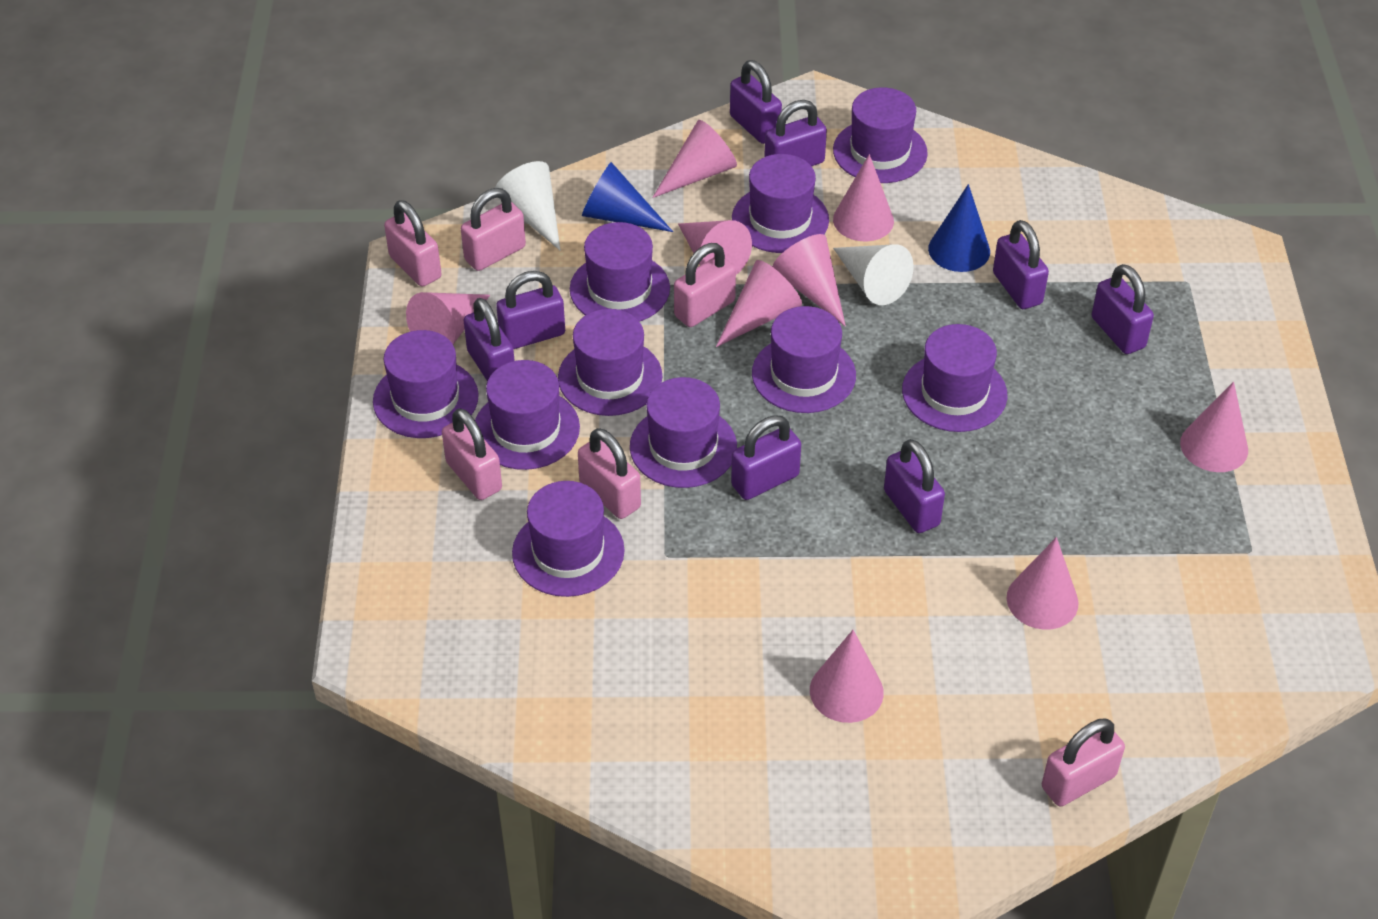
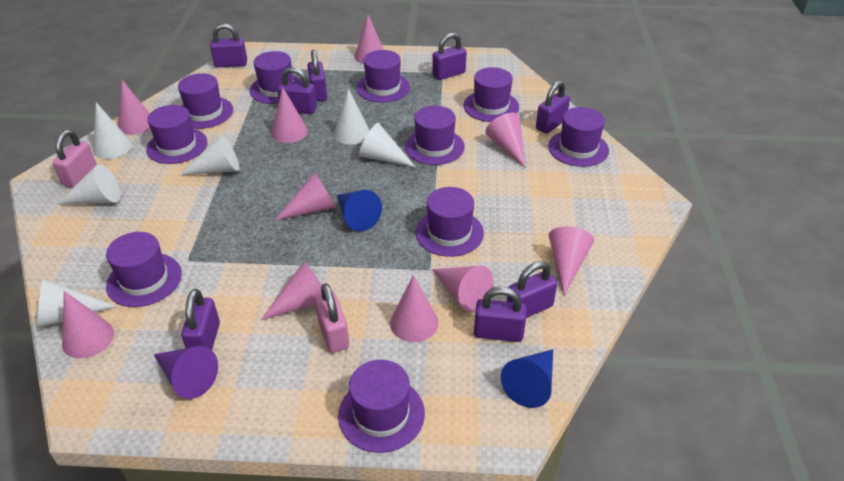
pink cone: [406,292,490,344] [652,120,737,198] [678,220,752,275] [716,260,802,347] [772,234,846,326] [810,630,884,723] [833,154,894,241] [1007,537,1079,630] [1180,382,1248,472] = 9 -> [62,291,114,358] [118,80,150,135] [261,261,322,320] [271,87,308,143] [274,172,336,221] [355,15,384,64] [390,275,438,342] [432,265,493,312] [486,113,525,167] [549,226,594,296] = 10
pink padlock: [384,200,441,287] [442,408,502,500] [461,188,526,271] [578,428,641,519] [674,243,736,327] [1042,718,1125,807] = 6 -> [53,130,97,188] [315,283,349,353] = 2
purple cone: none = 0 -> [154,346,218,399] = 1
white cone: [495,161,561,251] [833,244,914,305] = 2 -> [38,279,117,328] [56,164,120,205] [93,102,132,159] [180,135,239,175] [334,88,370,145] [359,123,415,167] = 6

